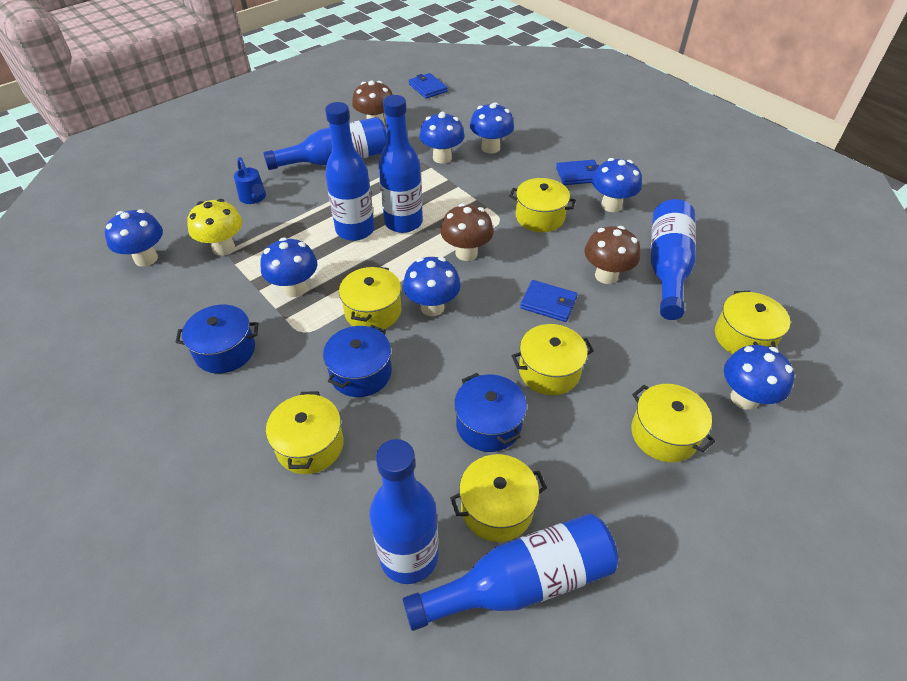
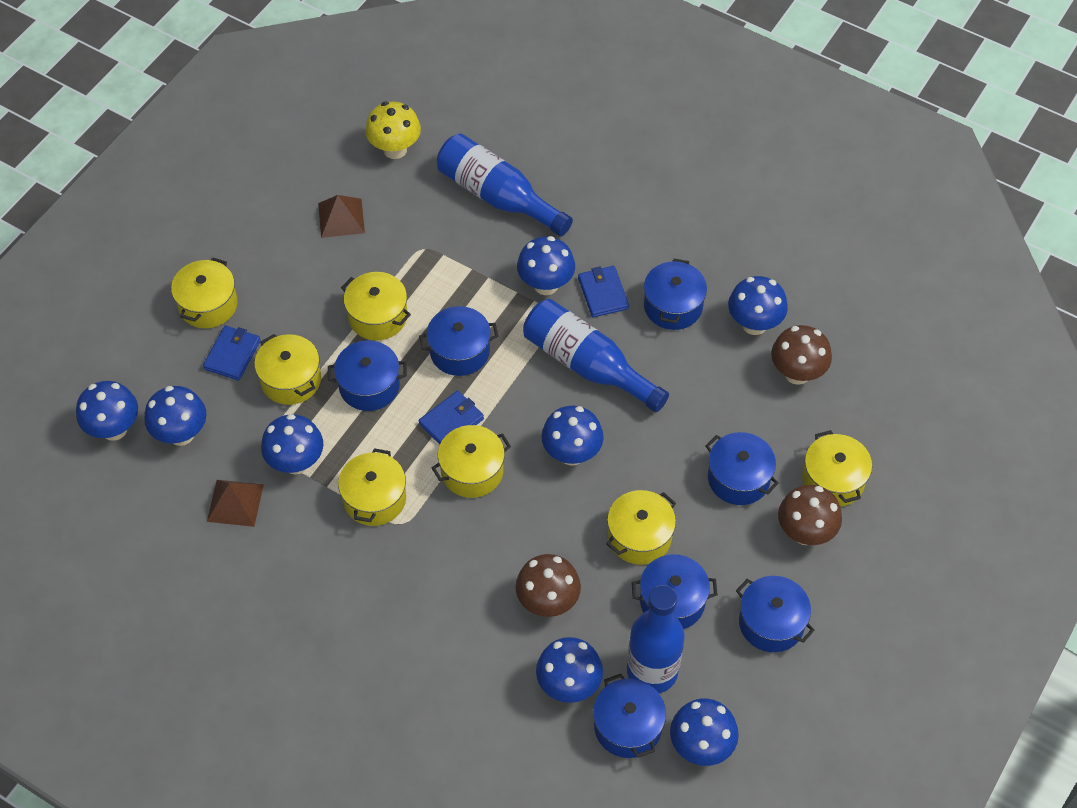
blue bottle: [263,117,387,170] [325,102,375,241] [369,439,439,584] [378,95,423,233] [403,514,619,631] [651,199,696,320] = 6 -> [437,134,573,236] [523,299,669,412] [627,585,685,693] = 3
blue mushroom: [105,209,163,267] [260,238,317,297] [403,257,461,316] [419,112,465,164] [470,102,514,153] [592,158,642,212] [724,345,794,410] = 7 -> [76,381,138,441] [144,386,206,446] [261,414,323,475] [517,236,575,295] [536,637,603,703] [541,406,604,466] [670,698,739,766] [728,276,788,335] = 8
blue pot: [175,305,258,374] [323,325,392,397] [454,373,527,452] = 3 -> [328,340,407,411] [419,306,499,376] [593,674,666,758] [632,554,718,629] [644,259,707,330] [705,432,779,505] [736,576,815,652] = 7
blue watering can: [234,157,266,204] = 1 -> none = 0
brown pyramid: none = 0 -> [207,480,264,527] [318,195,365,238] = 2

